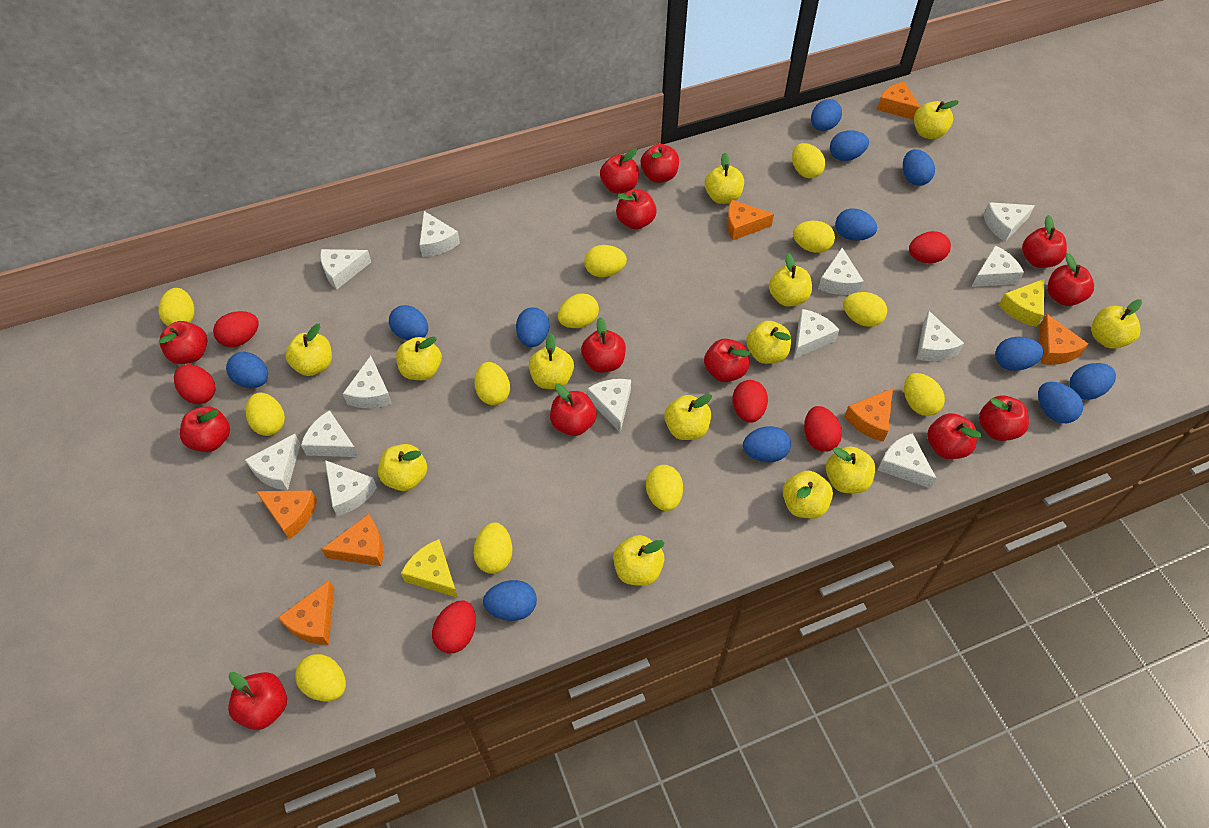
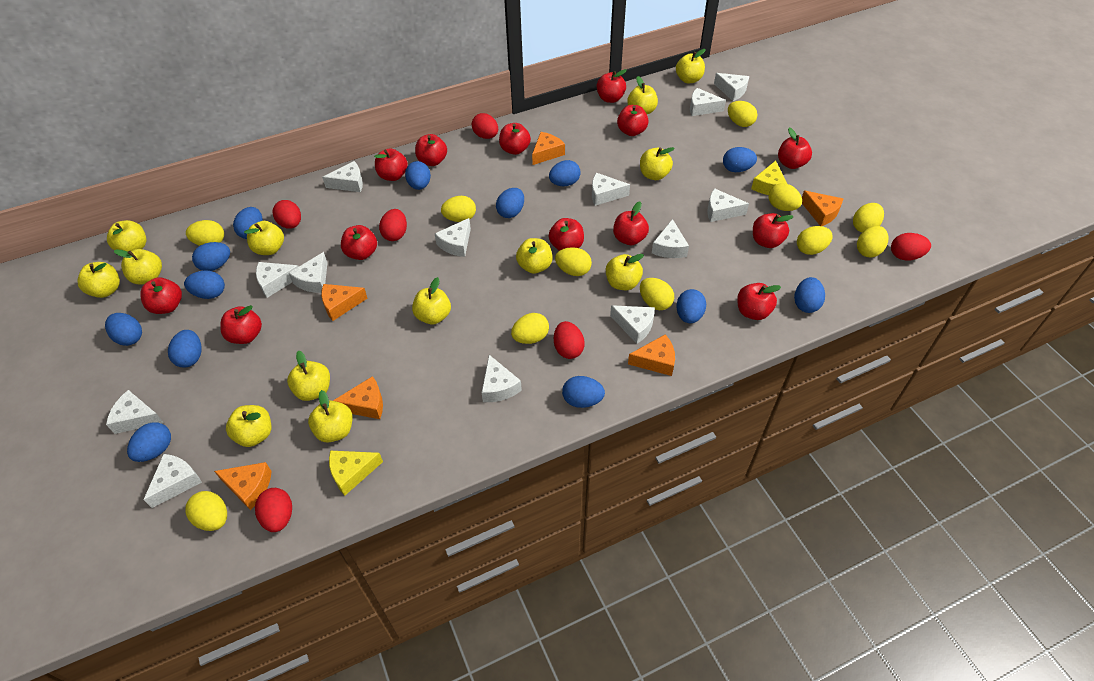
blue egg: [226,352,268,388] [389,305,428,340] [483,580,537,621] [516,307,549,347] [743,426,791,462] [811,99,842,131] [830,130,869,161] [835,209,877,241] [903,149,935,186] [995,337,1044,371] [1038,382,1083,423] [1069,363,1116,400] = 12 -> [105,313,142,346] [127,422,171,462] [168,330,202,368] [184,270,225,299] [192,242,230,271] [233,207,263,239] [405,161,431,190] [496,188,524,218] [549,160,581,186] [562,376,605,408] [676,289,706,323] [723,147,757,172] [794,277,825,313] = 13
orange cheese: [256,490,317,540] [278,581,334,645] [321,514,383,566] [726,200,774,241] [844,388,893,441] [877,82,921,120] [1039,314,1088,365] = 7 -> [214,462,272,510] [321,284,367,321] [333,376,383,419] [532,132,565,165] [628,334,675,376] [802,191,843,226] = 6
yellow egg: [158,288,194,326] [246,393,285,436] [295,654,346,701] [473,522,512,574] [474,362,510,405] [558,293,599,328] [584,245,627,277] [646,465,683,511] [792,143,825,178] [793,221,835,253] [843,292,887,327] [904,373,945,416] = 12 -> [185,491,227,531] [186,220,224,246] [441,196,476,222] [511,313,549,344] [555,247,592,276] [640,278,674,310] [728,101,757,127] [768,183,802,211] [797,226,833,255] [853,203,884,232] [857,226,888,258] = 11

